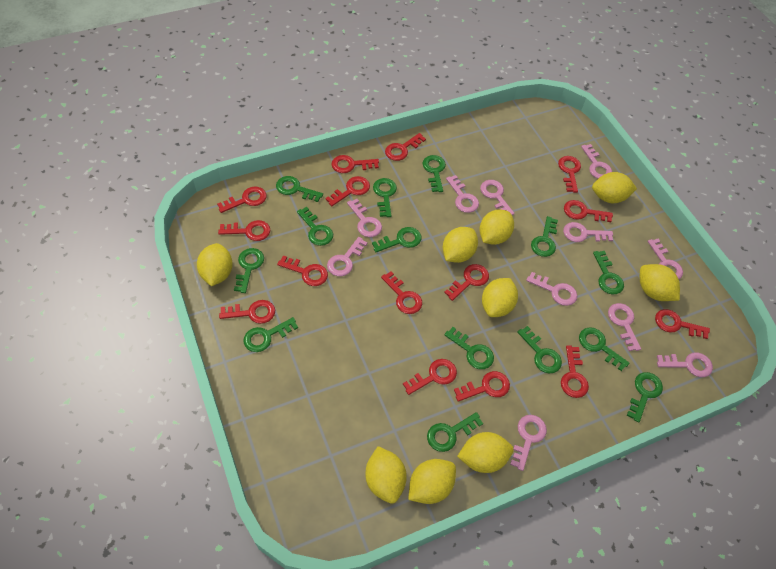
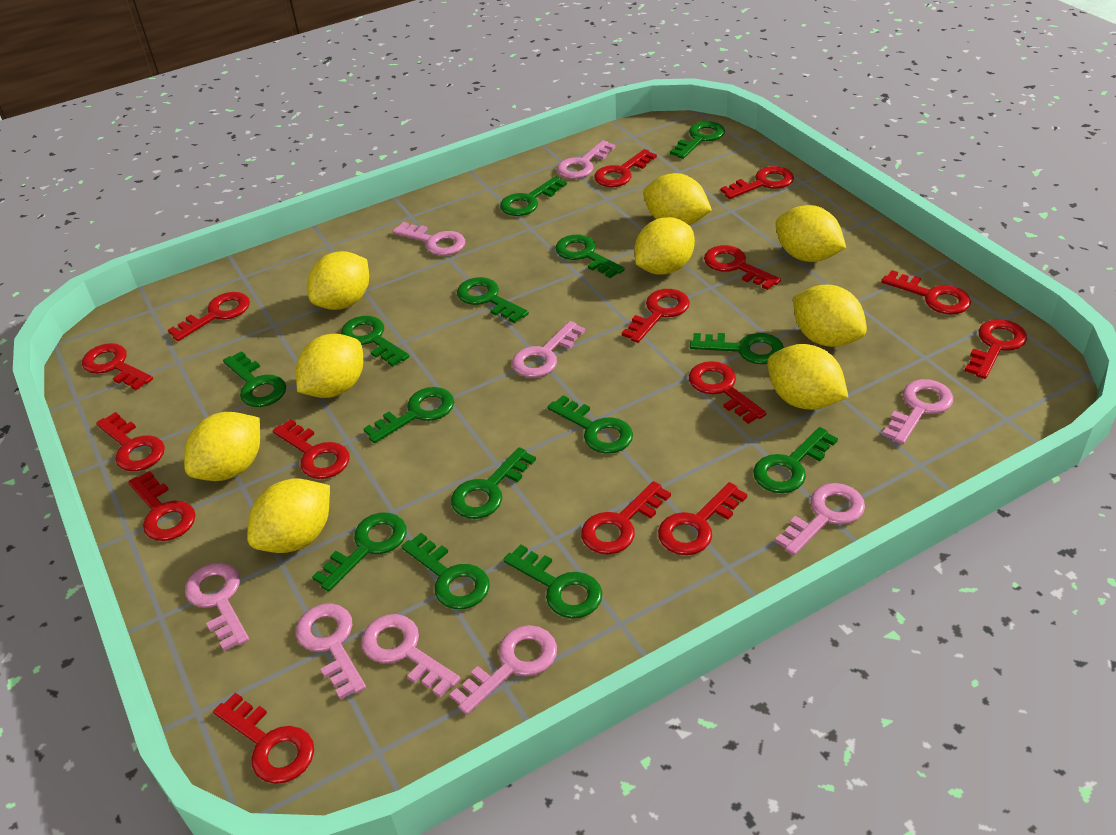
pink key: [327,237,368,276] [347,199,382,237] [446,175,479,213] [480,180,515,215] [510,415,547,471] [526,272,577,306] [563,222,613,242] [581,144,612,179] [608,303,641,351] [648,239,683,279] [657,353,713,377] = 11 -> [185,563,249,651] [296,603,366,700] [361,614,460,697] [392,222,465,256] [450,625,557,715] [512,321,585,378] [557,140,615,179] [775,483,865,555] [882,379,953,445] = 9

